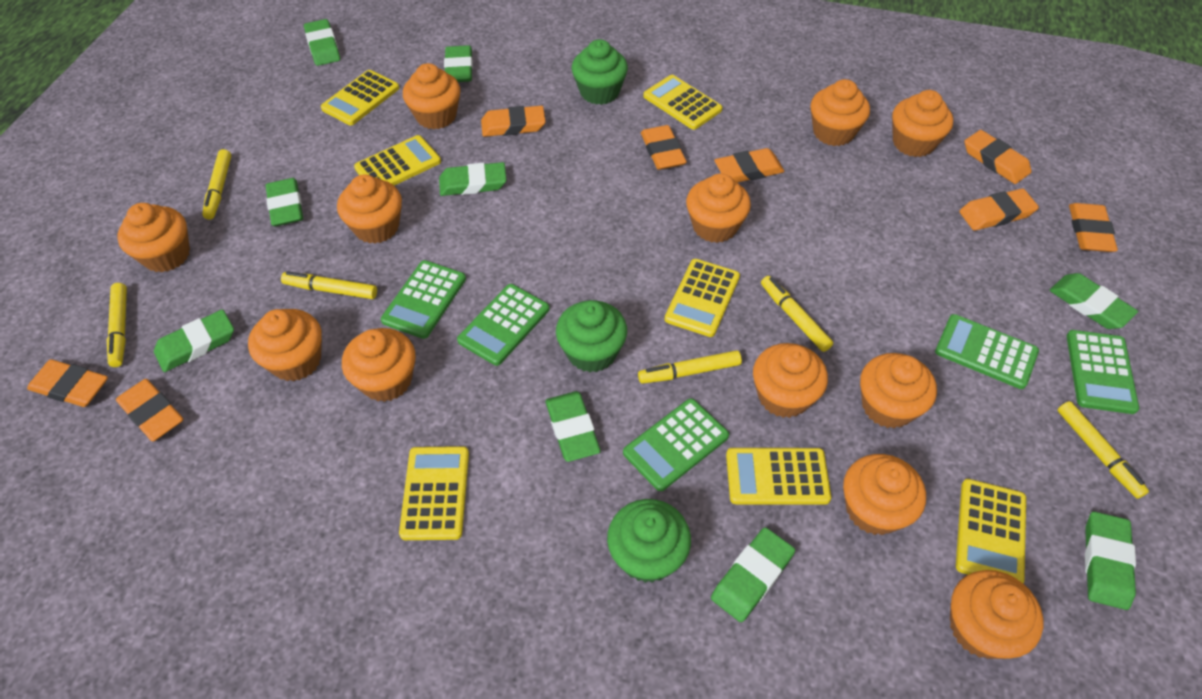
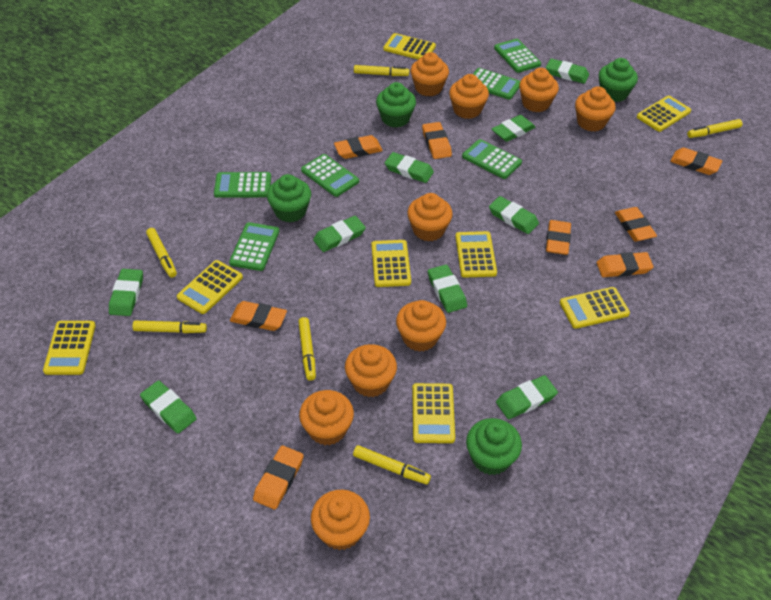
green calculator: [381,260,466,339] [457,284,549,366] [623,398,729,491] [935,314,1039,389] [1067,330,1139,414] = 5 -> [214,172,271,198] [229,222,279,271] [301,154,359,197] [462,139,522,179] [473,68,521,100] [494,39,541,73] = 6
green cupcake: [556,300,627,372] [572,39,628,105] [607,499,691,583] = 3 -> [267,174,311,222] [376,82,416,128] [466,418,522,475] [599,58,638,102] = 4
orange cupcake: [117,203,190,273] [248,309,322,381] [337,174,402,244] [342,328,415,402] [403,63,460,130] [686,173,751,243] [753,343,828,418] [811,79,870,146] [843,454,926,535] [860,353,937,428] [892,90,953,157] [950,570,1044,659] = 12 -> [299,390,354,445] [311,490,370,550] [345,344,397,397] [396,300,446,352] [407,193,453,241] [410,52,449,96] [449,74,489,119] [519,68,559,112] [575,86,616,132] = 9
yellow calculator: [321,70,399,125] [354,135,441,186] [399,446,469,540] [643,75,722,130] [665,259,740,337] [726,448,831,505] [956,479,1026,584] = 7 -> [43,321,96,375] [177,260,243,314] [372,240,411,287] [383,33,436,59] [412,383,455,443] [456,231,497,278] [560,287,630,329] [637,96,691,132] = 8

